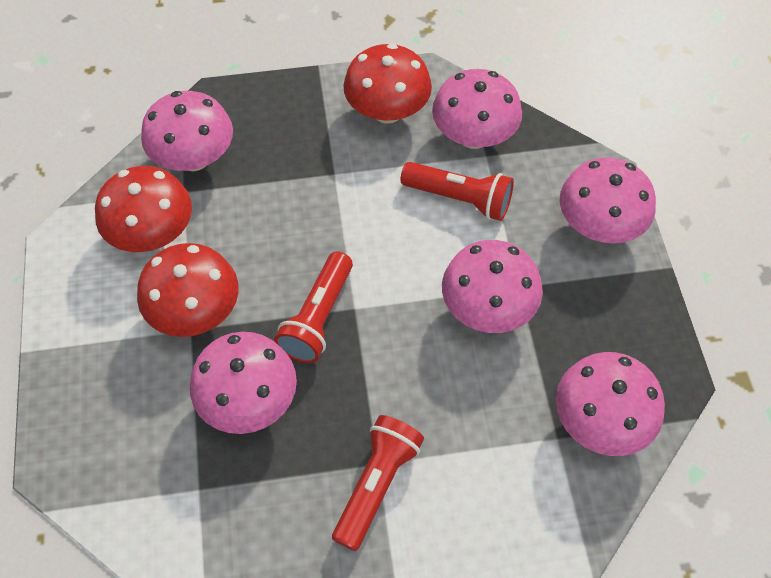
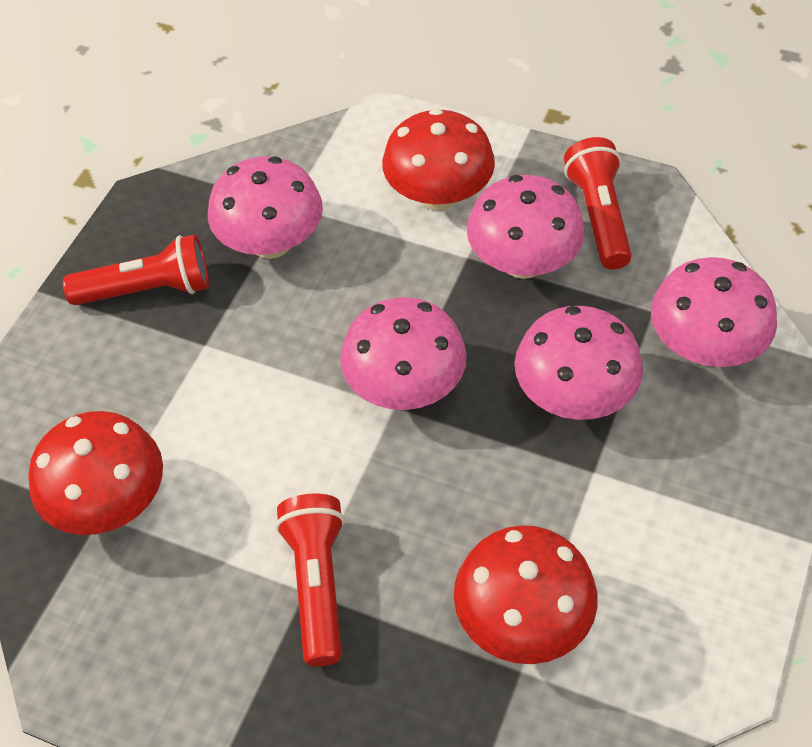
pink mushroom: [141,91,233,171] [190,332,297,434] [432,69,522,149] [442,240,543,333] [556,352,665,456] [560,157,656,243] = 6 -> [208,156,323,259] [340,297,467,410] [467,175,585,279] [515,306,643,420] [651,257,777,367] = 5

